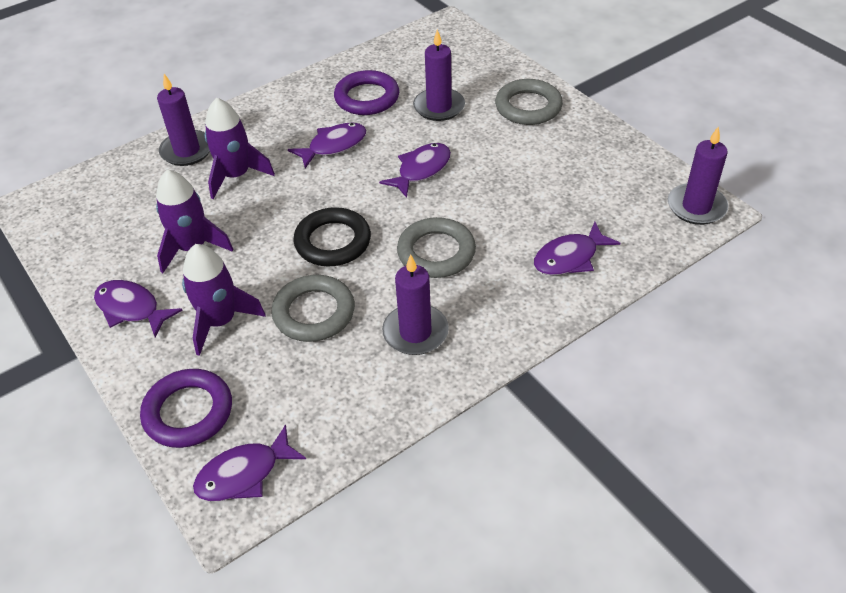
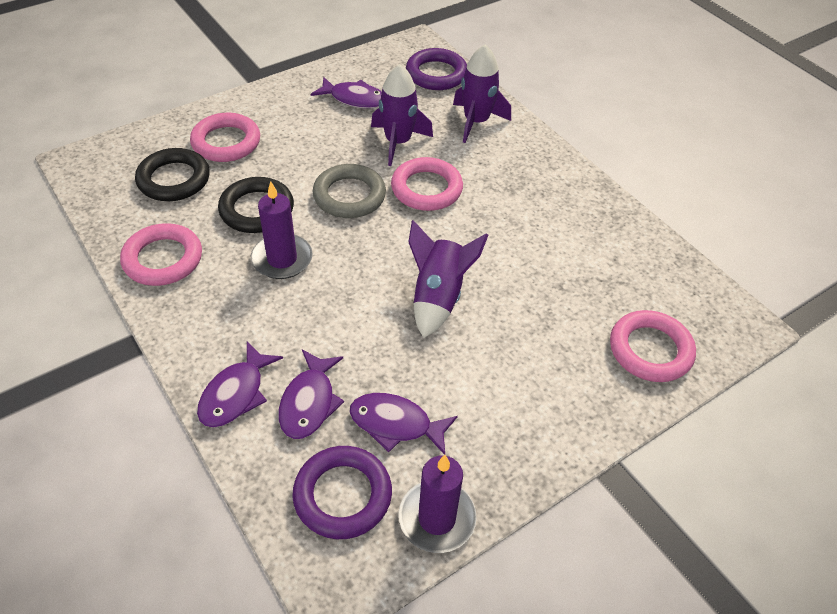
black ring: [293,207,371,266] = 1 -> [135,148,210,201] [218,177,294,233] = 2
grey ring: [271,275,355,342] [397,217,476,278] [495,79,563,125] = 3 -> [313,164,386,218] = 1
pink ring: none = 0 -> [120,223,202,286] [190,113,260,162] [391,157,463,211] [610,310,696,382] = 4
purple candle: [157,74,210,166] [382,255,449,355] [413,29,465,121] [668,127,728,225] = 4 -> [251,181,313,279] [398,455,477,553] = 2
purple fish: [94,280,183,337] [193,425,306,501] [288,123,366,168] [379,143,451,198] [534,222,620,275] = 5 -> [197,341,283,427] [278,349,344,439] [311,77,382,109] [350,393,458,455] = 4

